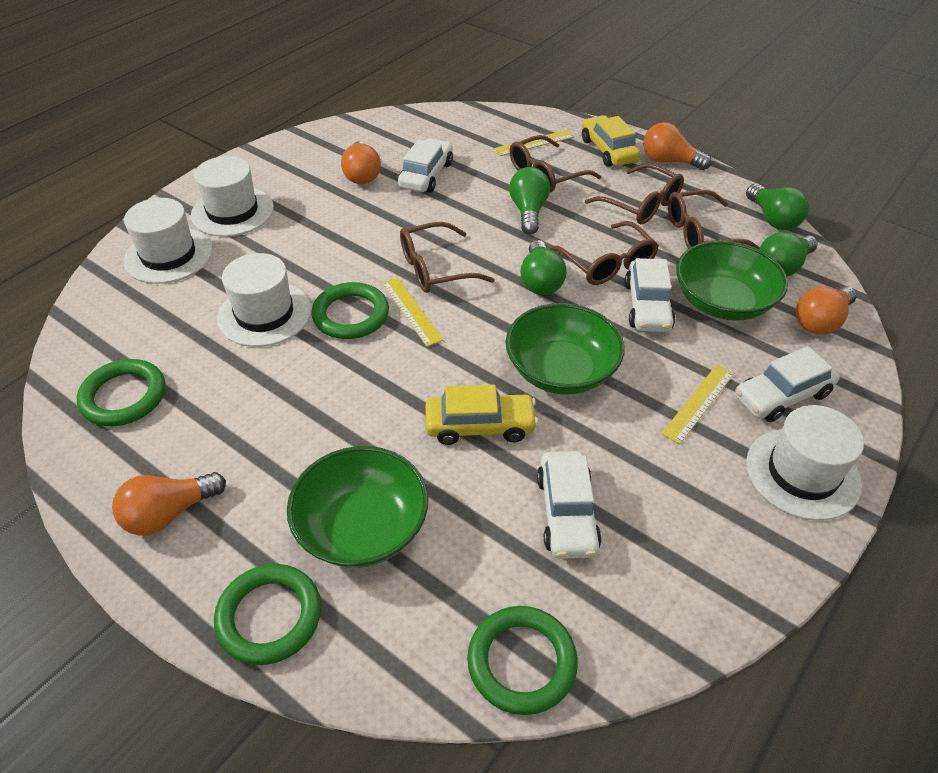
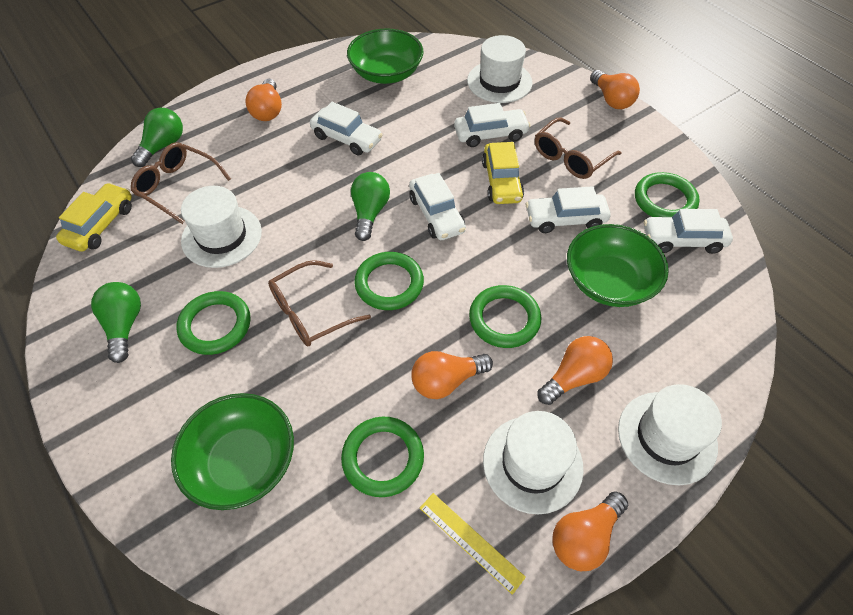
brown glasses: [400,222,495,293] [509,135,601,193] [549,221,659,285] [585,163,684,224] [668,190,760,249] = 5 -> [131,142,231,224] [268,260,371,346] [535,117,622,179] = 3
green light bulb: [509,167,550,234] [520,240,567,295] [746,184,809,230] [759,232,818,277] = 4 -> [91,282,141,363] [131,108,183,167] [351,172,390,241] = 3
green ring: [77,359,166,426] [214,564,321,665] [311,282,389,339] [467,606,578,715] = 4 -> [176,291,250,355] [341,417,424,497] [354,252,424,310] [469,285,541,348] [635,172,700,217] = 5
orange light bulb: [112,472,226,535] [341,141,381,184] [643,122,712,170] [796,286,857,335] = 4 -> [245,79,282,121] [411,351,493,399] [537,336,613,405] [552,492,628,571] [590,70,640,109] = 5
white car: [398,138,453,193] [537,451,601,559] [625,258,675,332] [735,346,840,422] = 4 -> [310,102,383,155] [409,173,466,240] [454,103,530,147] [526,186,611,233] [644,209,733,254] = 5
yellow ruler: [382,277,444,347] [494,130,575,156] [661,365,734,444] = 3 -> [420,493,526,595] = 1

